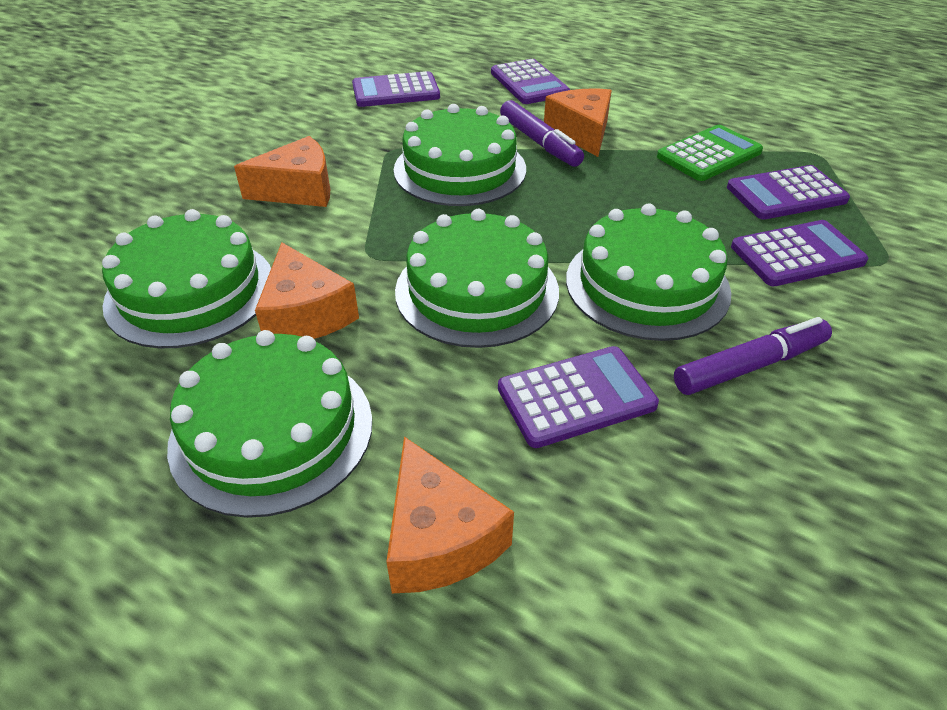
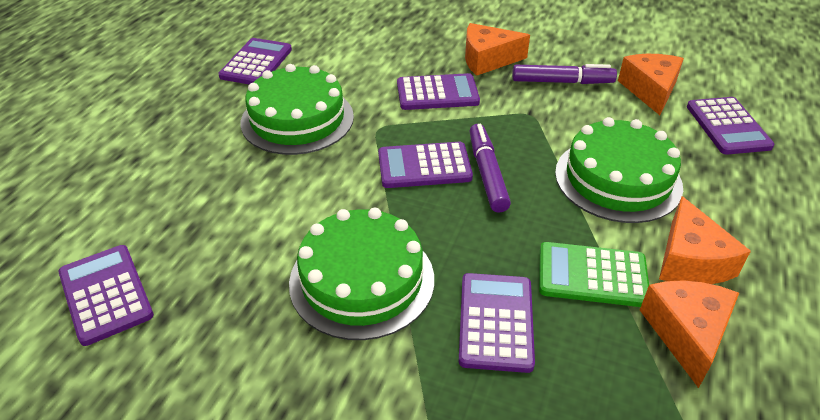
green cake: [102,209,271,348] [167,330,372,518] [394,104,526,206] [395,209,559,348] [566,204,732,341] = 5 -> [241,64,354,155] [289,208,434,340] [555,117,683,223] = 3
purple calculator: [352,71,440,107] [491,59,570,104] [498,346,659,448] [727,165,850,220] [731,220,868,286] = 5 -> [58,245,154,346] [218,38,292,84] [378,142,473,188] [397,73,480,110] [459,273,535,373] [687,97,775,155] = 6

